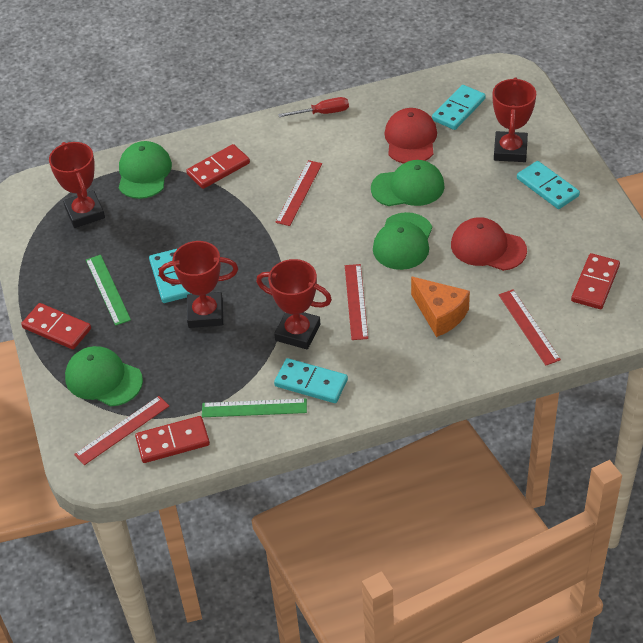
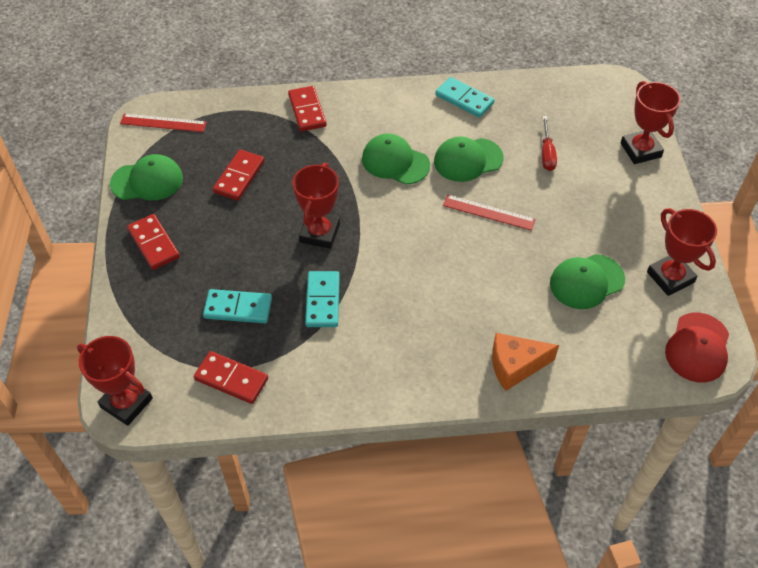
green ruler: [86,255,131,326] [202,398,307,417] = 2 -> none = 0
red cap: [385,108,437,164] [451,217,527,271] = 2 -> [665,313,729,382] = 1
red ruler: [74,396,169,465] [275,160,322,226] [345,264,368,340] [499,289,561,366] = 4 -> [120,114,207,132] [443,195,536,231] = 2
turquoise domino: [149,249,191,303] [274,358,348,403] [432,85,486,130] [517,161,580,209] = 4 -> [203,289,272,323] [305,271,340,327] [435,77,494,118] = 3

